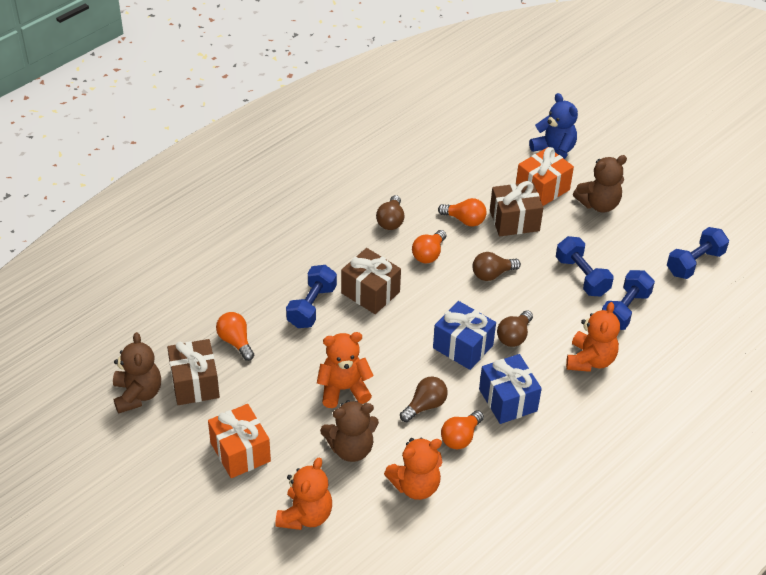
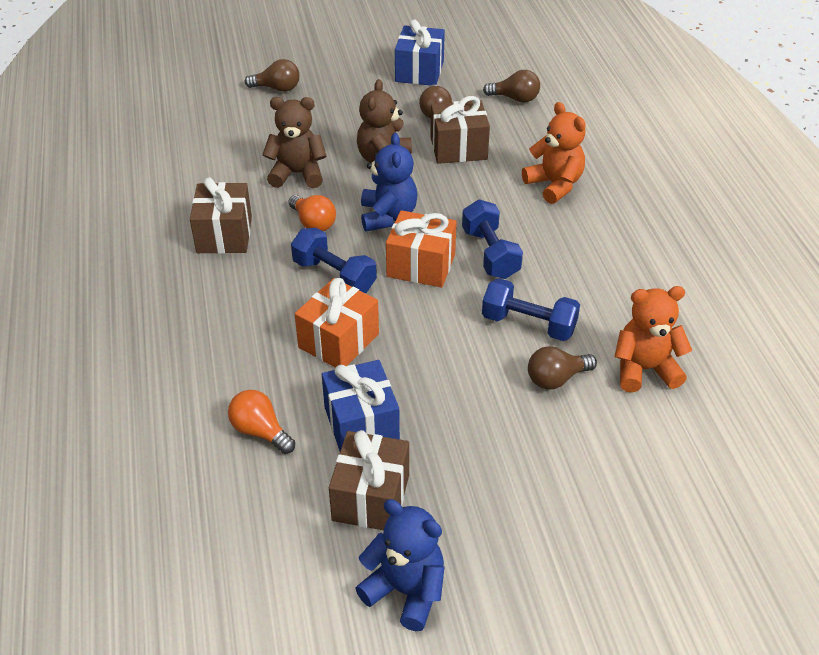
blue dumbbell: [286,265,337,328] [556,236,614,297] [602,270,655,330] [667,227,729,279] = 4 -> [291,228,377,293] [462,199,523,279] [482,278,580,341] = 3
blue teddy bear: [529,93,578,159] = 1 -> [355,499,444,631] [361,133,417,231] = 2
brown teddy bear: [113,332,161,414] [320,400,379,462] [573,155,627,212] = 3 -> [262,97,327,188] [357,79,412,163] = 2
orange light bulb: [216,312,254,361] [412,230,446,264] [438,198,486,227] [441,410,484,449] = 4 -> [228,390,295,454] [288,195,336,231] = 2
orange teddy bear: [275,457,332,530] [317,332,374,408] [384,438,442,500] [566,302,620,372] = 4 -> [522,102,586,204] [614,286,692,393] = 2

